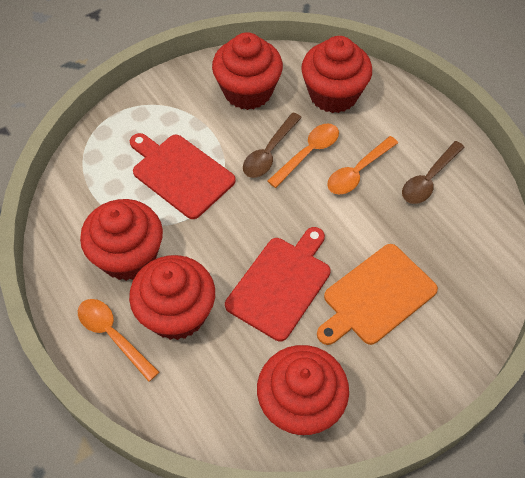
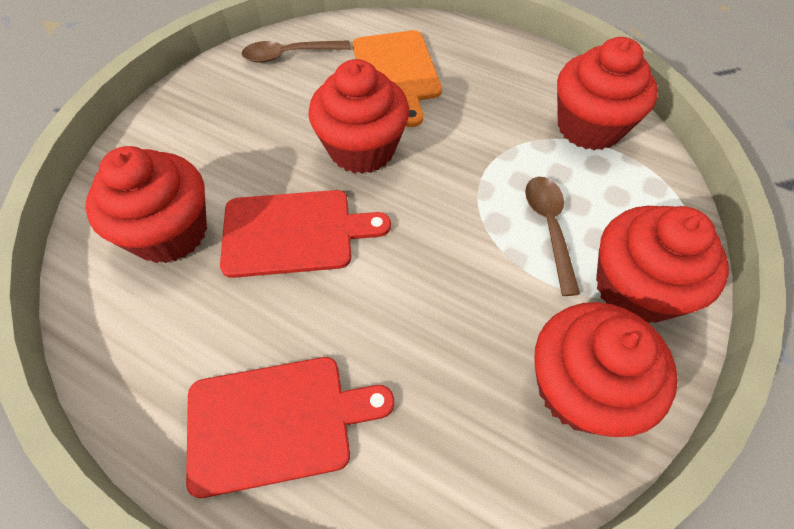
orange spoon: [78,299,159,382] [267,124,339,188] [327,136,398,195] = 3 -> none = 0

